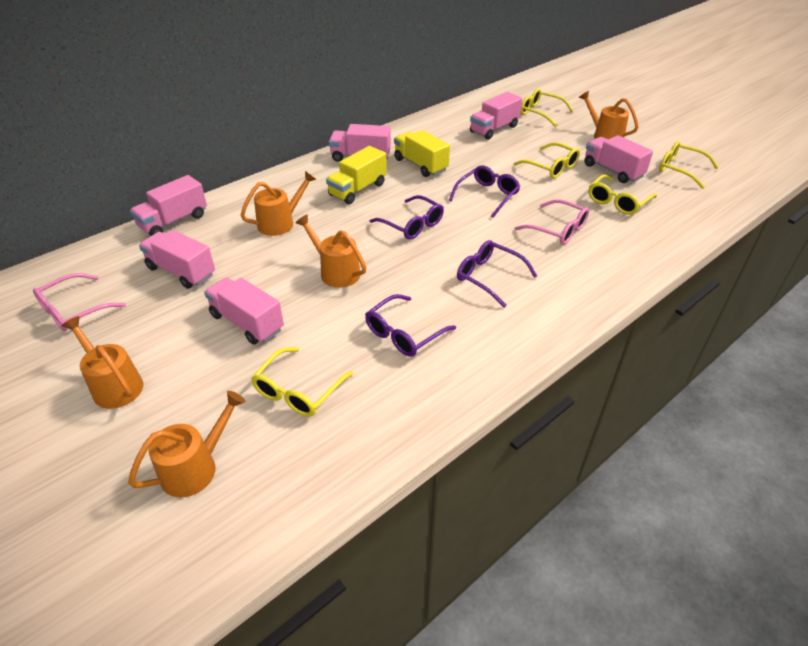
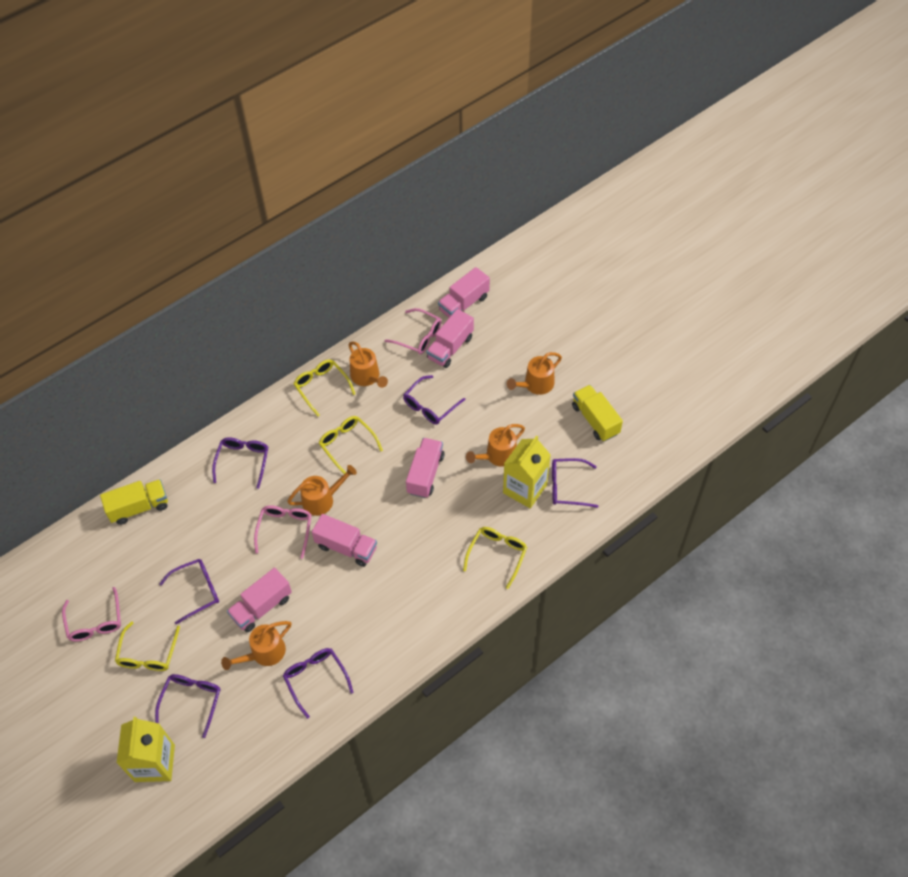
pink glasses: [33,273,126,331] [515,199,589,245] = 2 -> [62,587,121,642] [254,505,312,559] [385,308,442,355] = 3
pink truck: [130,175,207,236] [139,230,215,289] [204,277,284,345] [329,124,391,162] [470,92,523,140] [584,135,653,183] = 6 -> [227,568,292,632] [312,514,377,567] [406,438,445,498] [426,309,474,368] [438,267,490,318] = 5
purple glasses: [365,294,456,357] [369,195,444,240] [449,165,521,218] [457,240,537,308] = 4 -> [155,674,221,738] [159,559,219,625] [212,437,268,489] [283,648,354,719] [403,375,466,424] [552,458,599,508] = 6
yellow carton: none = 0 -> [117,717,175,782] [503,436,551,508] = 2
yellow glasses: [251,347,353,417] [513,142,580,178] [521,88,574,127] [588,174,657,215] [659,141,719,189] = 5 -> [115,621,180,671] [294,360,355,416] [319,416,383,474] [463,527,527,589] = 4

